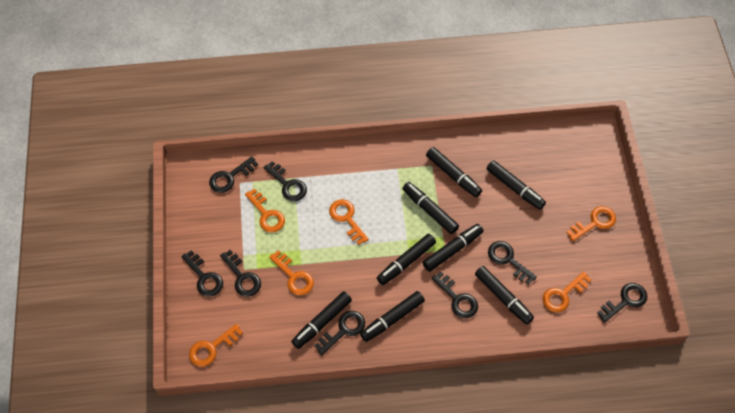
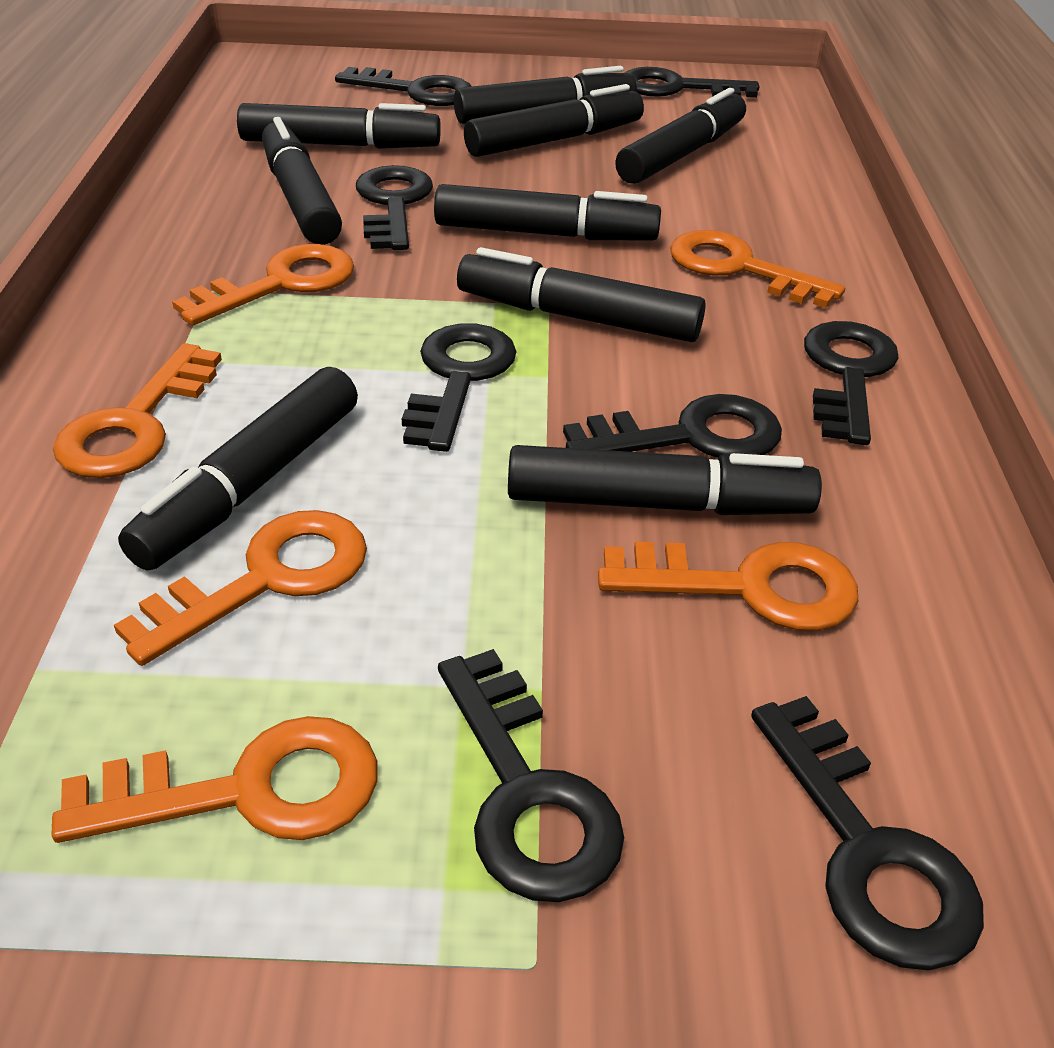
black marker: [291,291,352,349] [360,291,425,342] [377,234,436,285] [402,182,459,234] [422,224,484,272] [426,147,482,197] [475,266,534,324] [486,160,546,210] = 8 -> [118,367,358,571] [237,103,441,149] [262,117,342,245] [434,184,661,240] [454,66,637,124] [457,247,706,342] [464,84,644,157] [508,445,822,515] [615,88,746,184] = 9

